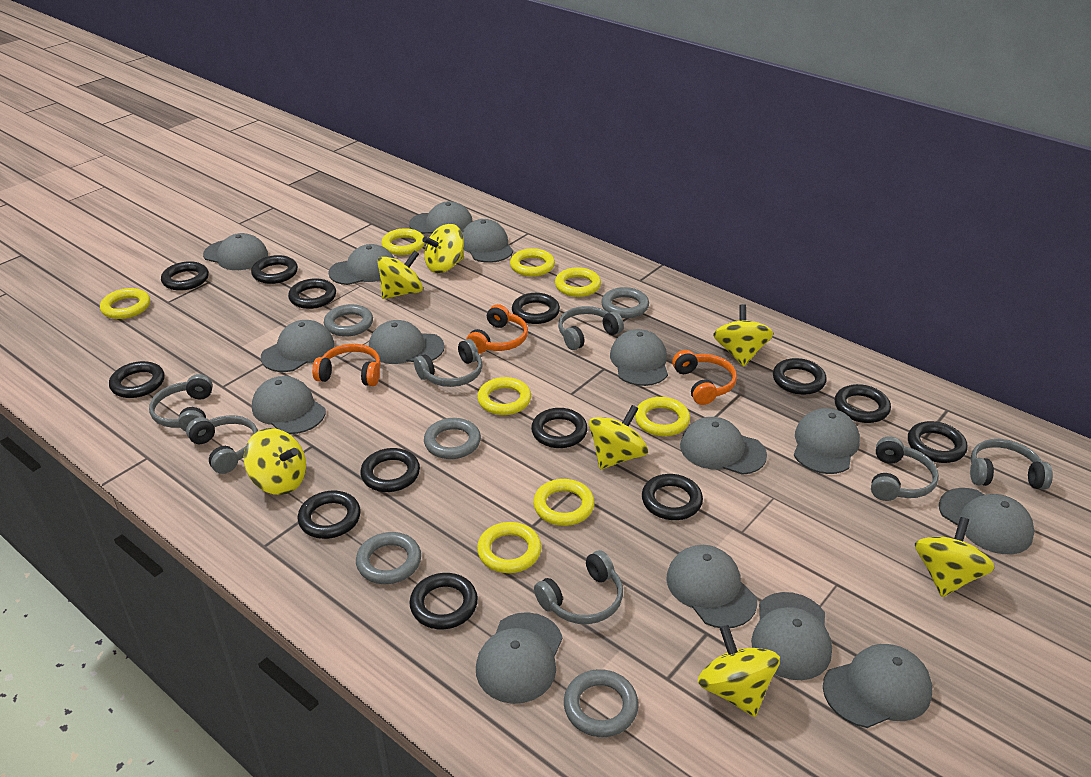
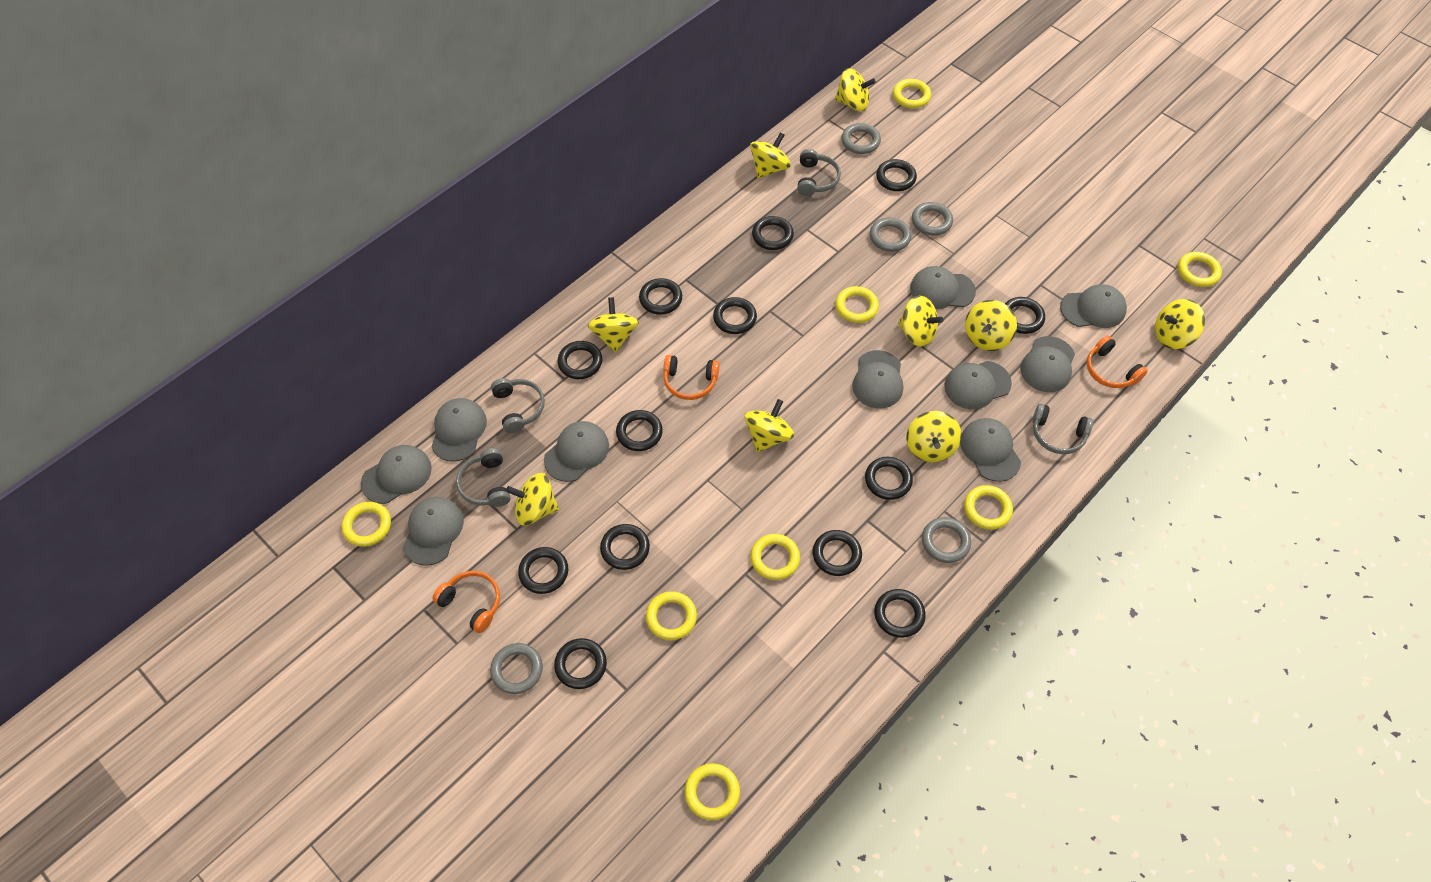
grey cap: [203,233,268,270] [252,376,325,434] [261,320,334,372] [328,244,395,285] [369,320,445,364] [409,201,473,234] [462,219,513,263] [476,612,563,704] [610,329,668,386] [666,545,757,628] [680,417,767,475] [751,592,832,680] [794,408,860,474] [823,644,932,728] [939,488,1034,554] = 15 -> [361,445,432,504] [403,497,464,566] [431,398,487,461] [544,421,609,482] [852,350,903,408] [910,266,976,309] [944,361,1012,409] [960,418,1021,482] [1020,336,1075,392] [1060,285,1127,328] = 10
grey headphones: [149,374,213,432] [186,415,258,474] [414,339,483,387] [534,550,623,624] [558,306,624,350] [871,436,939,501] [970,439,1053,490] = 7 -> [456,448,511,507] [491,378,545,433] [797,149,841,196] [1032,403,1093,454] = 4
yellow spinning top: [244,428,306,495] [377,250,423,299] [422,224,464,273] [589,405,648,469] [698,625,780,717] [713,304,773,367] [915,517,995,597] = 7 -> [506,473,559,526] [588,297,639,353] [744,399,794,452] [750,132,791,178] [835,68,876,111] [898,296,944,347] [907,411,961,462] [965,300,1017,351] [1155,299,1205,349] = 9

